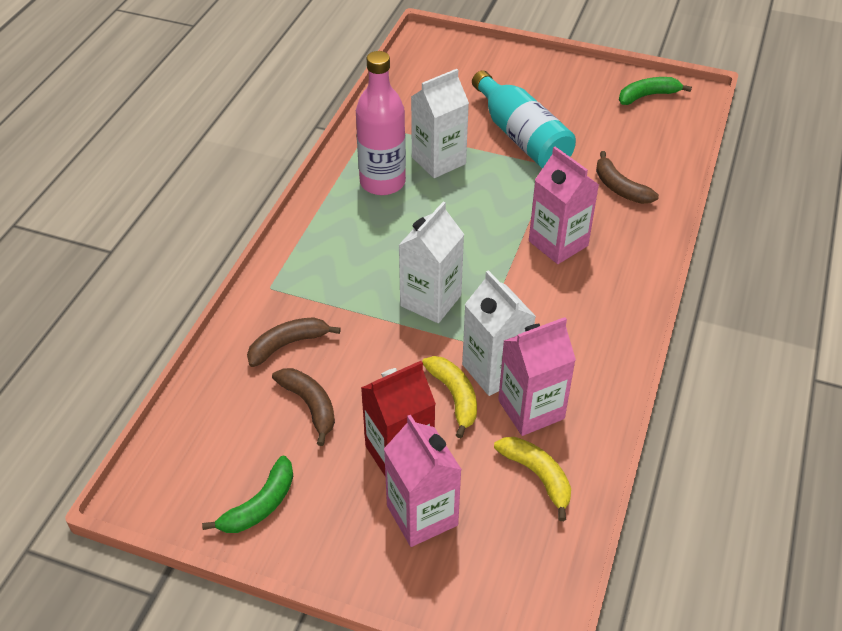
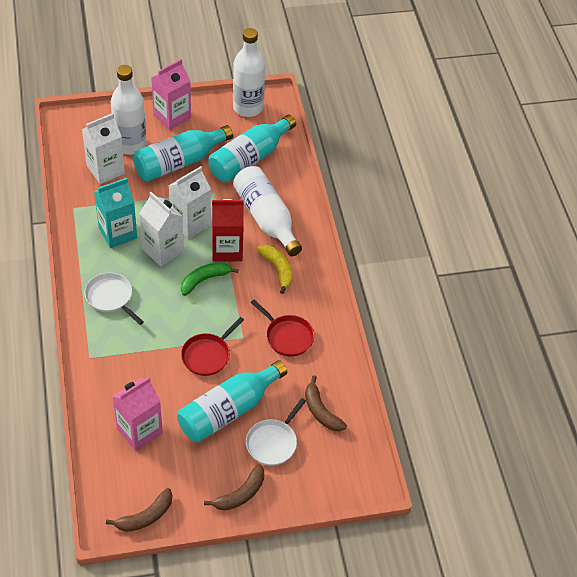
green banana: [202,456,293,533] [619,77,692,105] = 2 -> [181,262,238,296] = 1
pink bottle: [356,51,406,195] = 1 -> none = 0
pink carton: [384,415,462,547] [498,317,576,436] [529,146,599,264] = 3 -> [112,377,163,451] [151,59,191,130] = 2
red pan: none = 0 -> [181,317,244,376] [251,300,314,356] = 2
turquoise bottle: [472,70,576,169] = 1 -> [133,125,233,181] [177,360,287,443] [208,114,296,182] = 3
turquoise carton: none = 0 -> [94,178,137,248] = 1
white bottle: none = 0 -> [111,65,147,155] [233,28,265,117] [233,166,302,256] = 3
white pan: none = 0 -> [84,272,144,325] [246,398,306,466] = 2
yellow banana: [422,356,477,438] [494,437,571,521] = 2 -> [257,244,292,294] = 1

